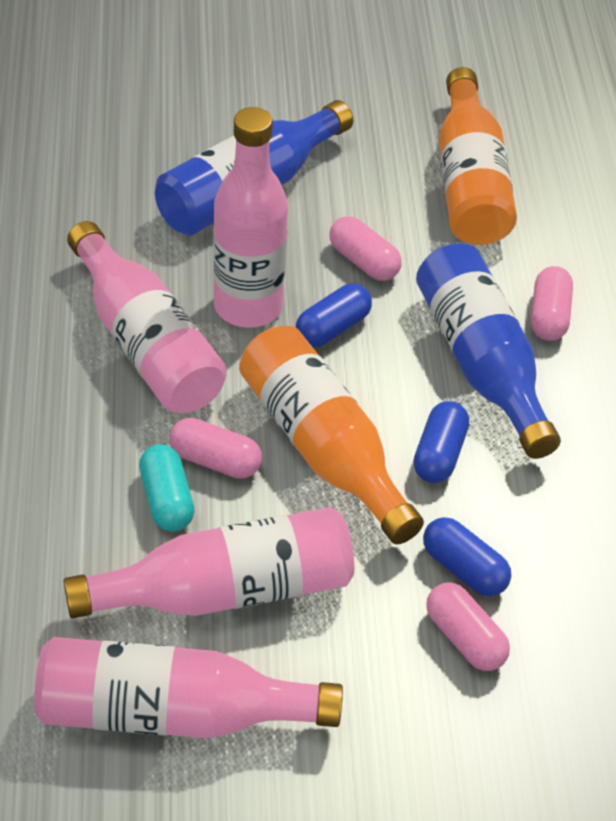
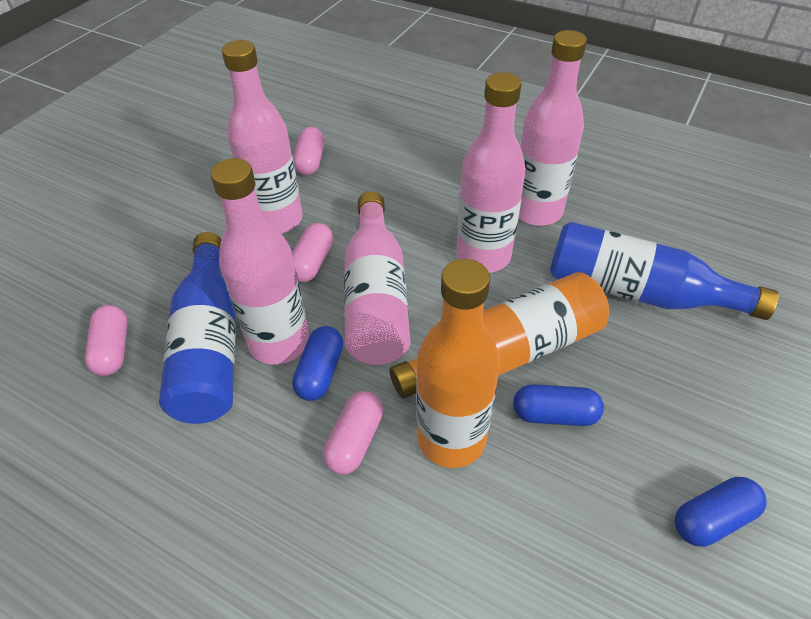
pink bottle: [34,637,343,738] [63,507,354,618] [67,221,227,413] [213,107,288,328] = 4 -> [210,158,309,365] [222,40,303,234] [344,191,410,365] [456,72,526,273] [519,30,587,226] = 5
turquoise capsule: [139,444,195,532] = 1 -> none = 0

